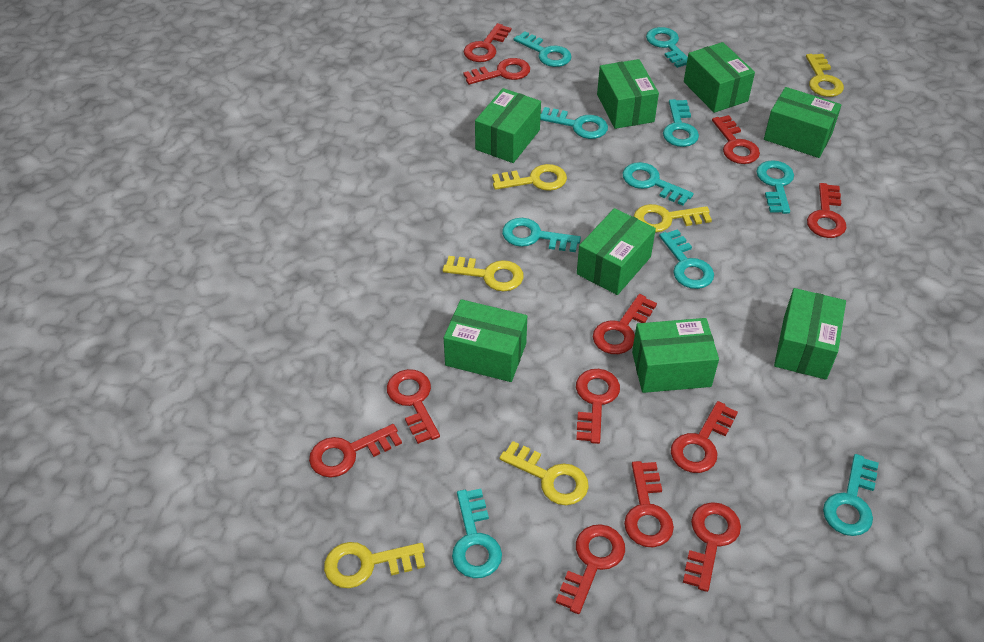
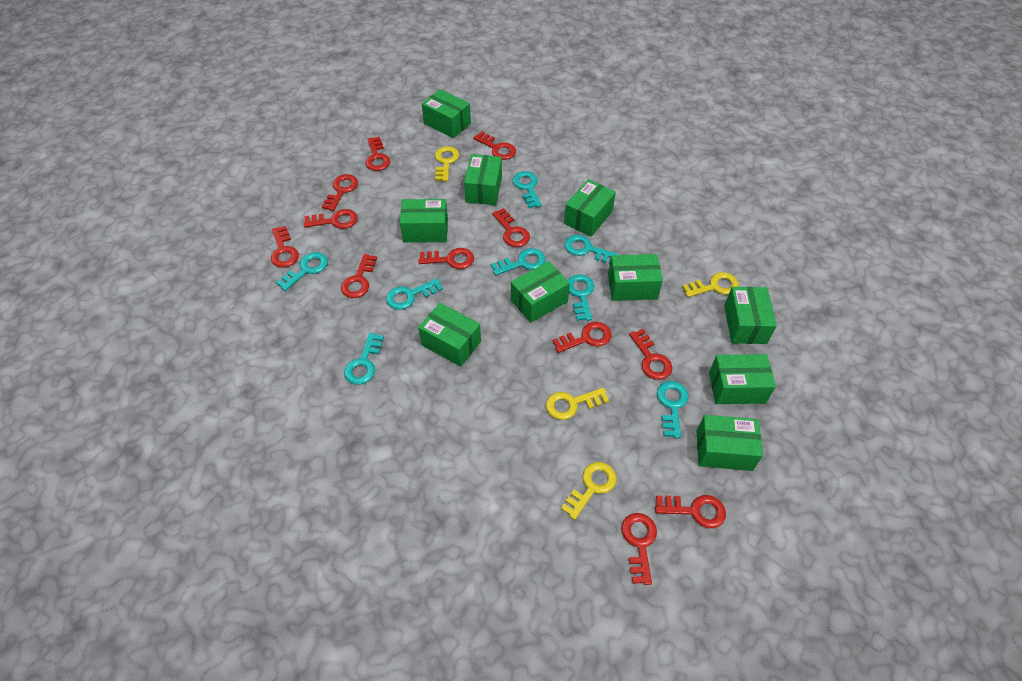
green box: [444,299,527,382] [475,88,541,163] [577,208,656,295] [597,59,659,129] [632,318,719,393] [684,42,755,113] [764,87,841,158] [774,288,846,380] = 8 -> [400,199,448,242] [418,303,481,367] [422,89,471,138] [464,154,502,205] [511,261,570,323] [564,179,616,237] [608,254,663,301] [697,415,763,471] [709,354,776,404] [724,287,777,344] = 10
turquoise key: [452,489,502,578] [502,218,581,252] [514,31,572,67] [540,107,608,139] [623,162,694,206] [646,27,688,68] [659,229,714,289] [663,99,699,147] [756,160,794,214] [823,454,879,536] = 10 -> [276,252,328,291] [344,333,384,385] [386,278,443,310] [491,248,546,275] [513,171,542,208] [565,235,618,264] [568,274,594,321] [657,381,689,438] = 8
yellow key: [324,542,425,588] [443,256,524,291] [492,164,567,191] [499,441,589,505] [634,204,712,233] [806,54,844,97] = 6 -> [435,146,459,182] [546,387,609,420] [561,462,617,520] [682,272,739,297] = 4

